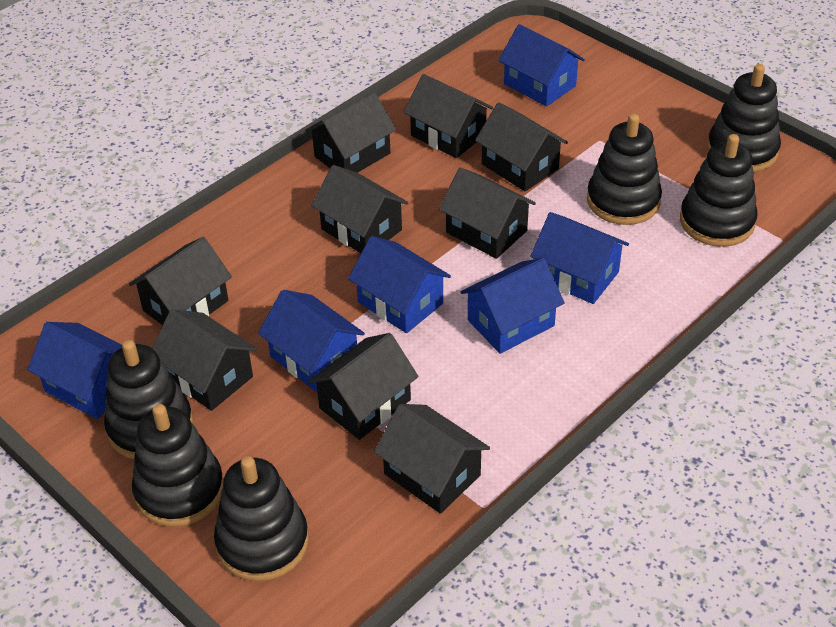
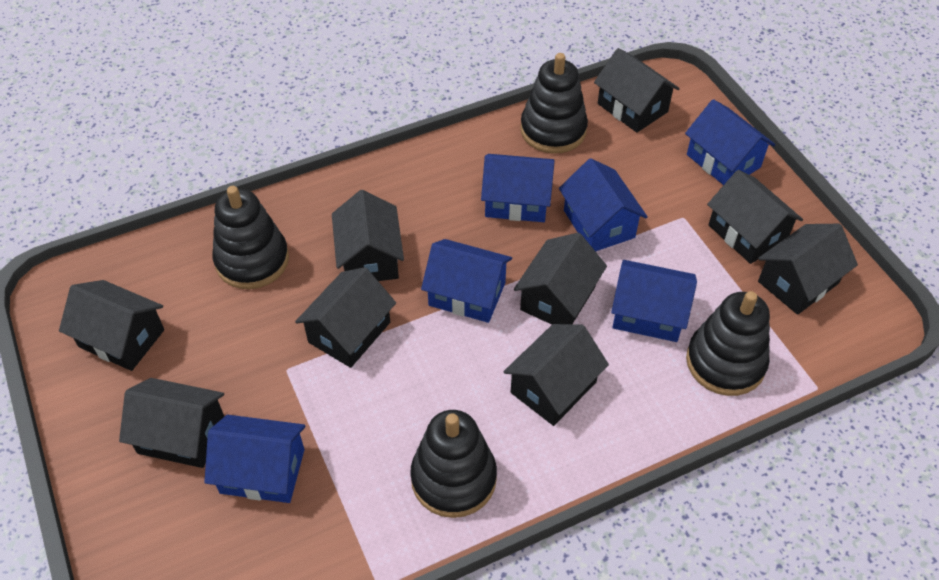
black stacking toy: [104,340,193,459] [132,404,224,527] [214,456,309,581] [587,114,662,225] [680,134,758,247] [707,64,781,172] = 6 -> [212,186,289,289] [410,410,497,518] [520,53,588,154] [686,291,770,396] = 4

